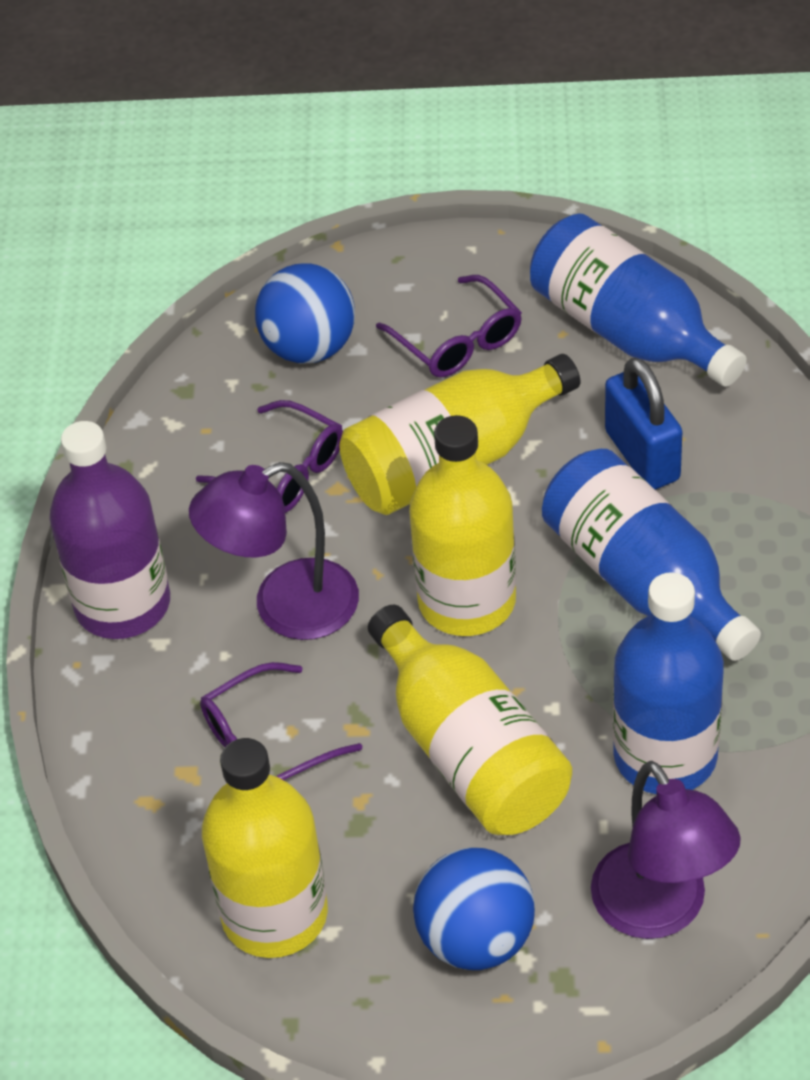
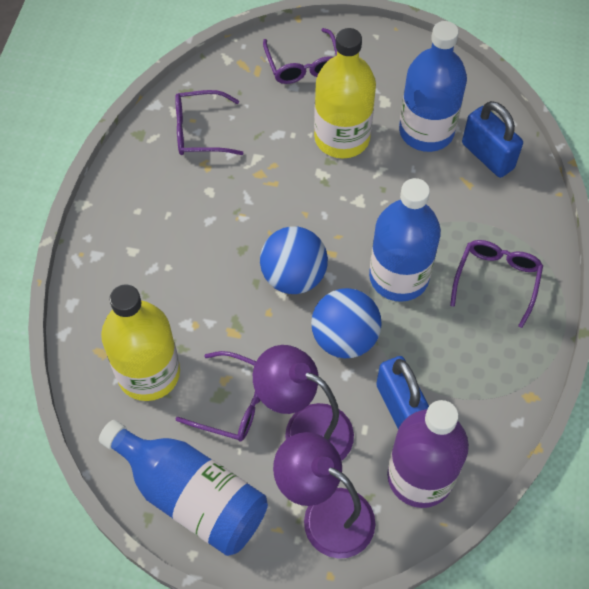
blue padlock: [605,357,682,490] = 1 -> [376,356,429,429] [462,101,523,178] = 2
purple glasses: [196,400,343,513] [200,662,362,780] [376,275,522,377] = 3 -> [175,90,243,155] [176,351,261,441] [263,28,337,84] [450,240,543,328] = 4
yellow bottle: [202,738,328,958] [339,354,580,515] [368,605,572,835] [409,415,516,636] = 4 -> [101,285,180,401] [314,28,376,158] = 2

